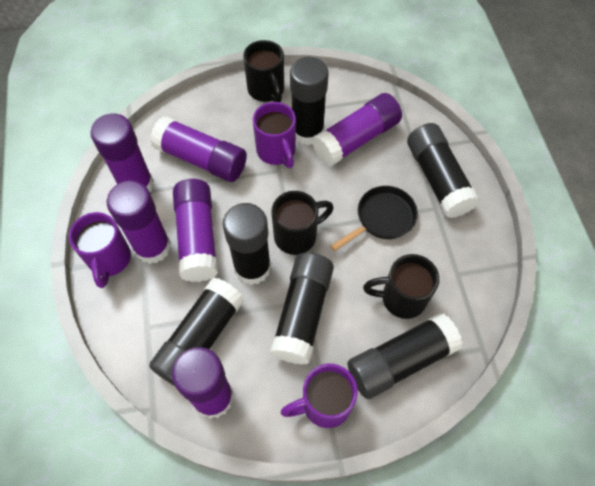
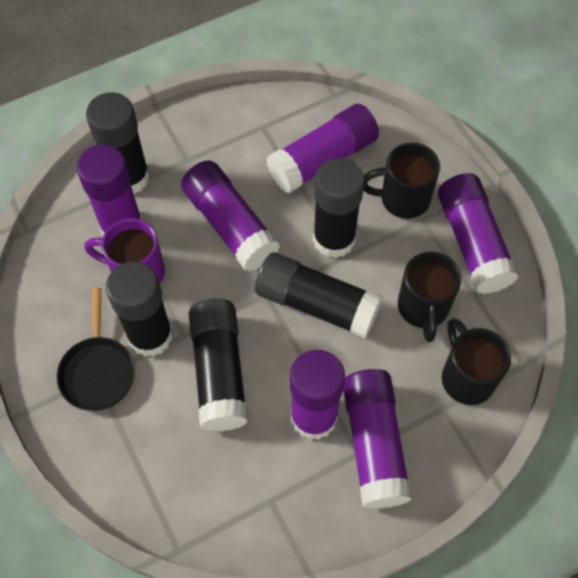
black glue stick: [149,277,244,386] [223,203,271,285] [270,252,334,365] [290,57,328,145] [347,313,463,399] [407,123,480,218] = 6 -> [86,92,150,194] [106,261,173,357] [189,299,248,432] [255,253,383,338] [313,158,365,258] = 5
purple mug: [69,212,131,288] [253,102,296,168] [281,364,358,428] = 3 -> [84,218,165,284] = 1

